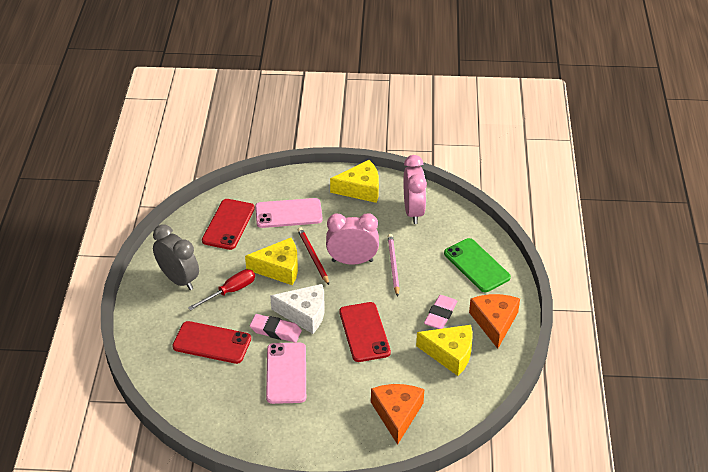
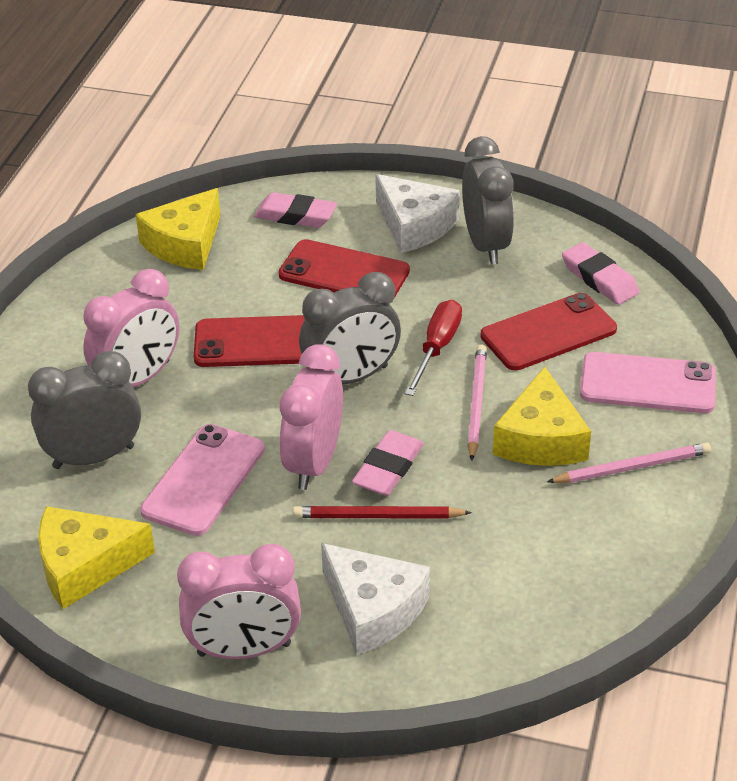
green phone: [444,238,511,292] = 1 -> none = 0
grey clock: [153,224,199,290] = 1 -> [28,351,141,469] [299,272,401,384] [462,136,514,264] = 3
orange cheese: [371,384,424,445] [469,294,520,349] = 2 -> none = 0
pink clock: [326,213,379,265] [404,155,427,224] = 2 -> [83,269,179,387] [177,544,301,659] [279,344,343,490] = 3
pink eraser: [250,314,302,343] [424,295,457,329] = 2 -> [254,192,337,228] [352,430,424,496] [562,242,639,305] = 3
pink pencil: [388,234,399,297] = 1 -> [468,345,487,461] [547,443,711,483] = 2
white cheese: [270,284,325,334] = 1 -> [321,543,430,655] [375,174,460,253] = 2

